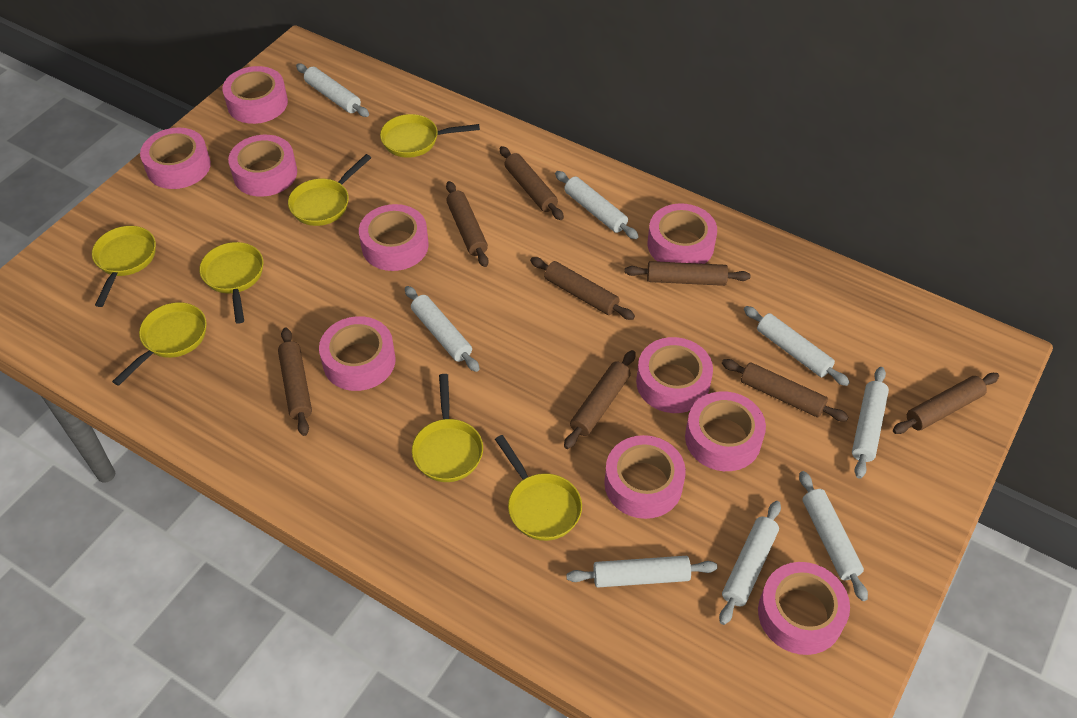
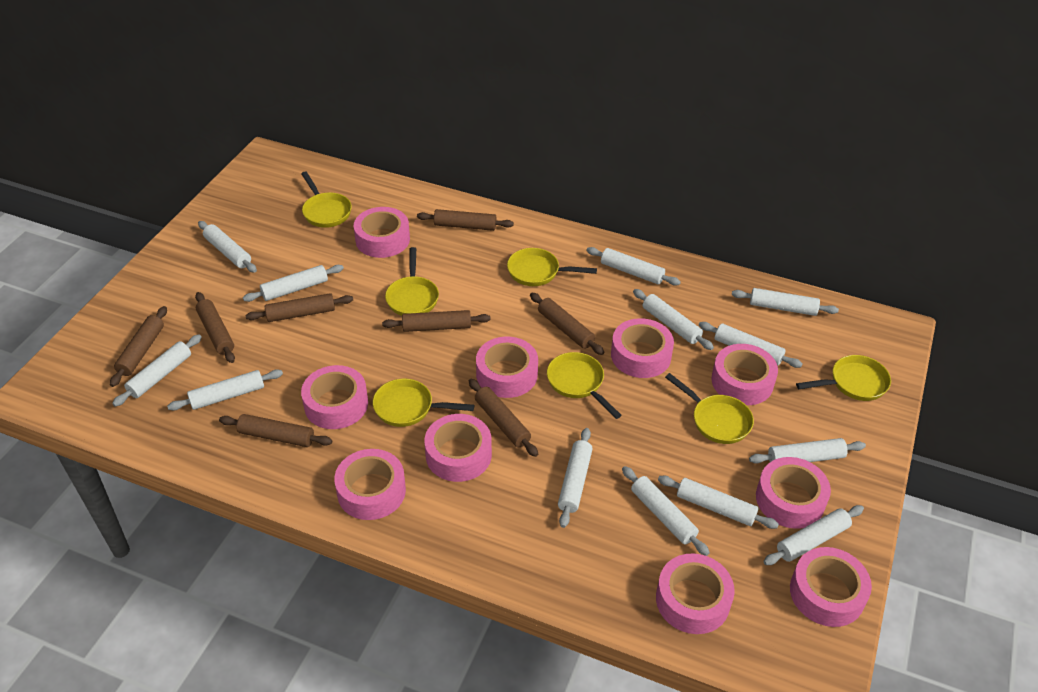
white rolling pin: [296,64,369,117] [405,286,480,372] [555,171,639,239] [566,556,718,587] [719,501,781,625] [744,306,850,386] [799,471,868,601] [852,367,889,479] = 8 -> [112,334,202,407] [167,369,283,411] [198,221,257,273] [243,265,344,302] [558,428,593,528] [586,247,681,286] [622,466,710,556] [633,289,714,350] [658,476,779,529] [699,322,802,368] [732,288,839,316] [749,438,866,464] [763,505,864,565] = 13

